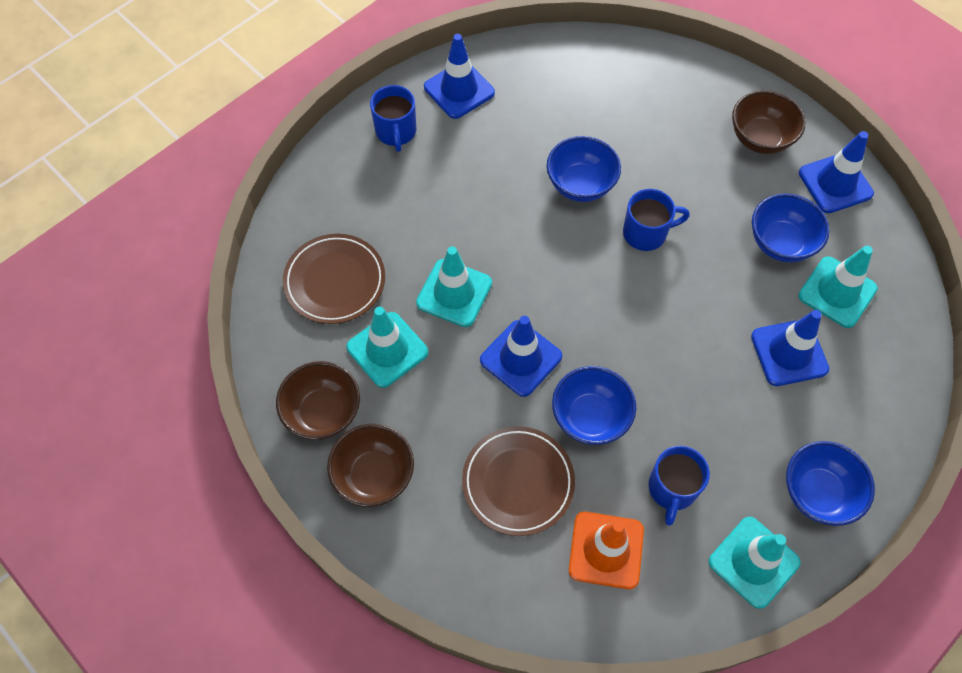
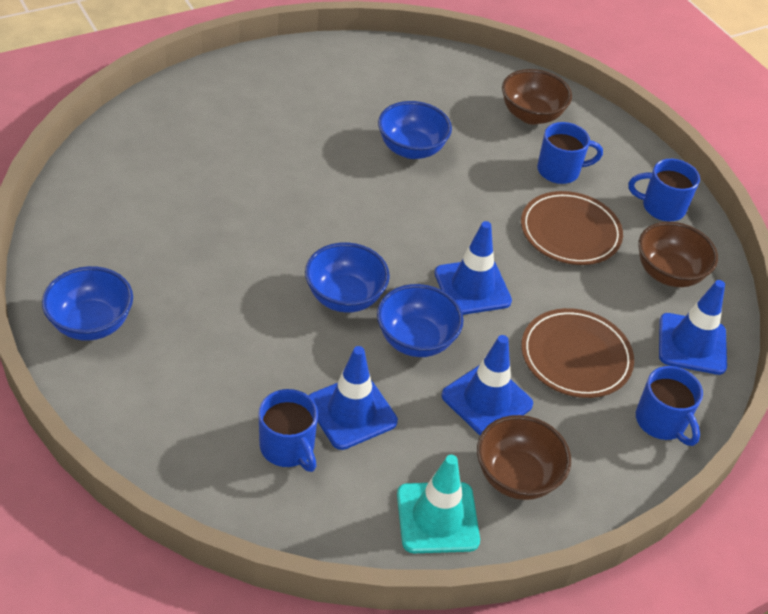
blue mug: [370,85,416,152] [623,189,690,251] [649,446,710,526] = 3 -> [258,389,318,472] [537,122,603,184] [629,159,700,221] [636,366,703,446] = 4
orange traffic cone: [569,512,644,589] = 1 -> none = 0
turquoise traffic cone: [346,307,428,388] [416,246,492,327] [709,517,801,609] [798,246,878,328] = 4 -> [397,455,480,553] = 1

